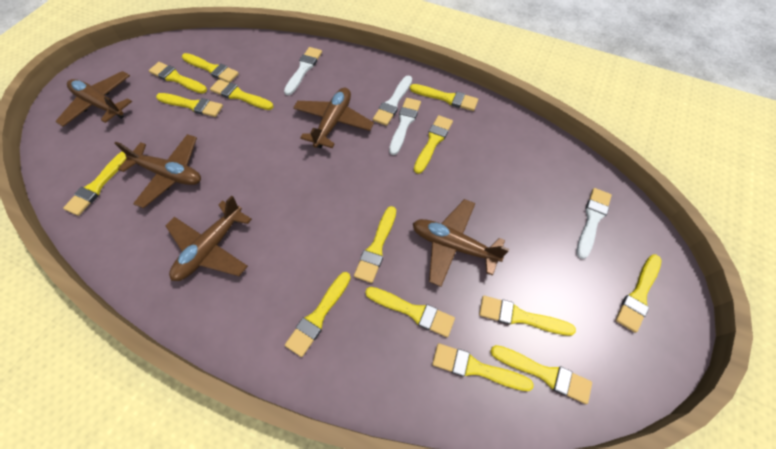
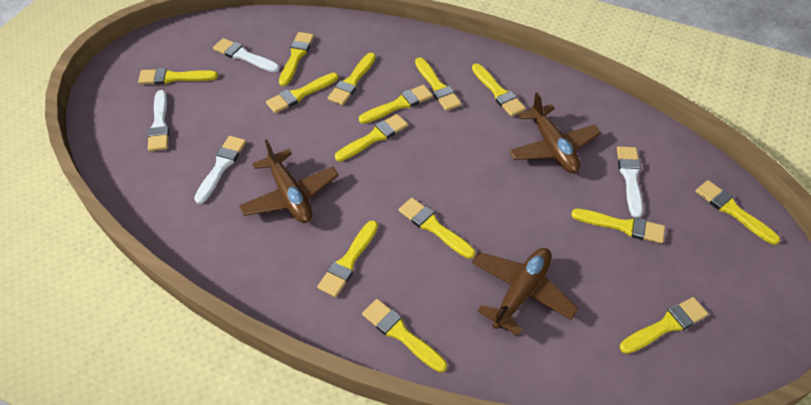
brown plane: [55,71,132,127] [114,134,201,208] [165,195,252,281] [293,88,374,148] [413,199,509,287] = 5 -> [239,139,339,223] [472,248,578,336] [509,92,601,173] = 3

